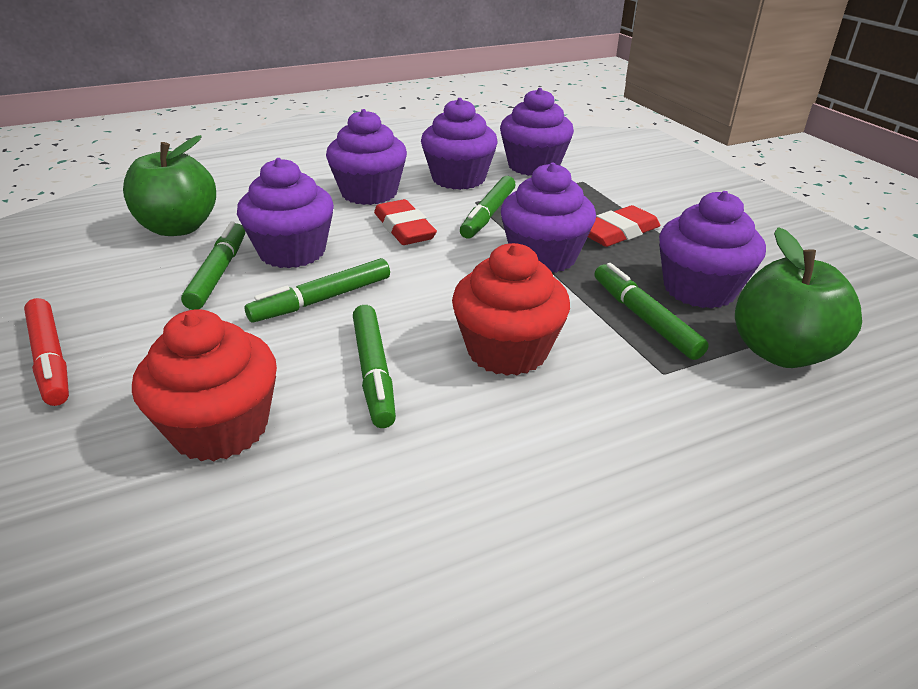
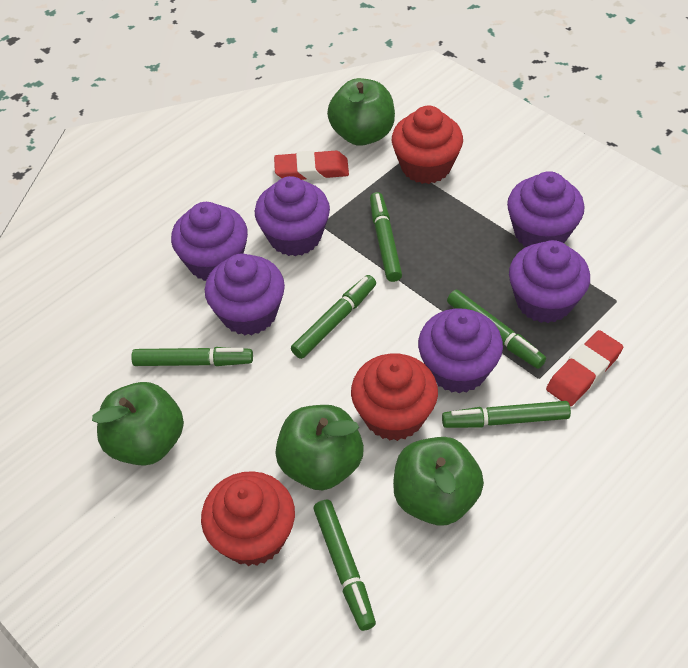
green apple: [123,135,216,236] [735,227,862,368] = 2 -> [92,382,184,466] [275,405,364,490] [327,78,395,146] [393,437,484,525] = 4
green marker: [181,221,245,310] [245,258,390,323] [353,305,396,428] [460,176,516,238] [594,263,709,360] = 5 -> [131,347,253,366] [291,275,376,359] [314,500,376,631] [370,192,402,282] [442,401,571,428] [447,290,546,369] = 6
red cupcake: [132,309,277,461] [452,243,570,376] = 2 -> [201,471,295,566] [351,354,438,441] [392,106,463,184] = 3
red marker: [24,298,69,406] = 1 -> none = 0

